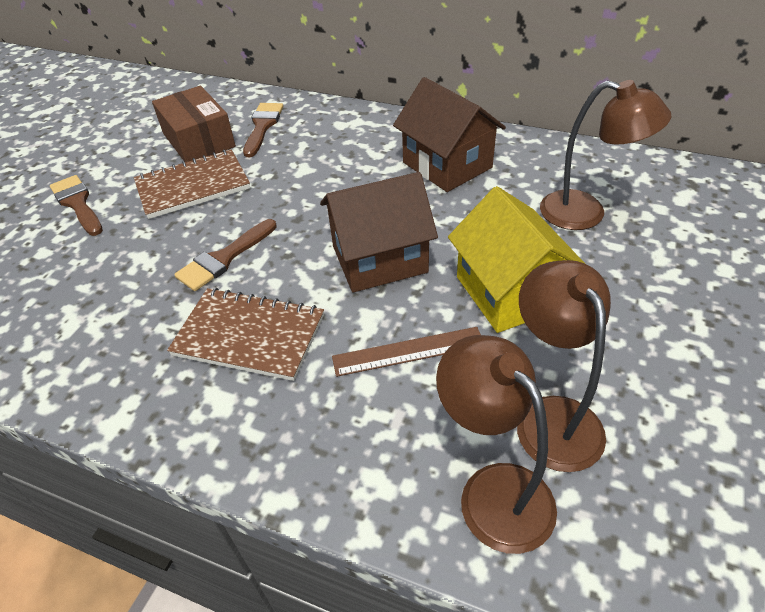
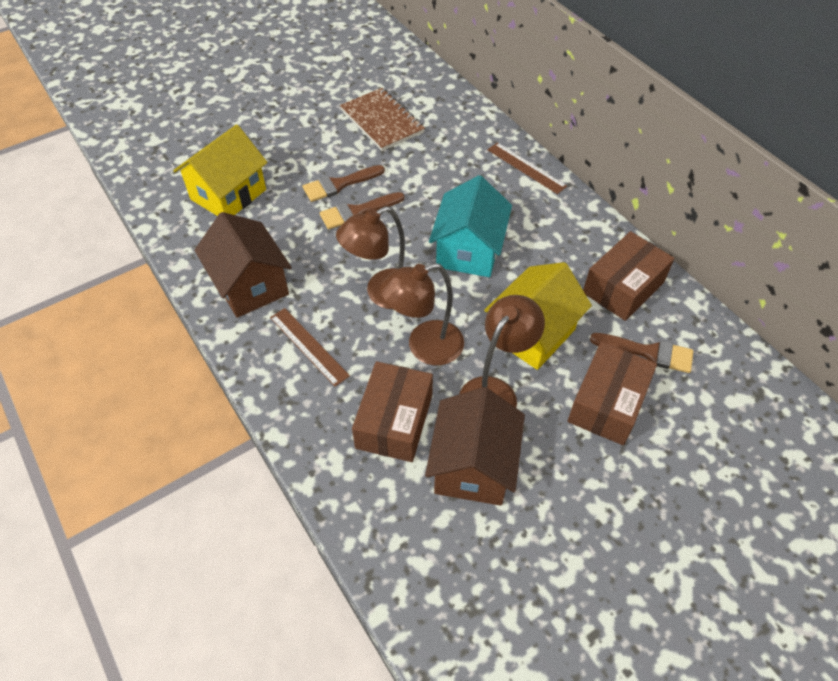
brown box: [152,86,236,162] = 1 -> [352,361,433,462] [568,342,657,445] [583,231,675,321] = 3
brown notebook: [134,149,250,219] [167,288,324,381] = 2 -> [340,88,425,151] = 1
brown ruler: [332,327,481,377] = 1 -> [270,308,350,387] [487,142,567,194] = 2
turquoise house: none = 0 -> [429,175,512,277] = 1
yellow house: [448,186,584,333] = 1 -> [173,124,267,216] [484,262,592,370] = 2

